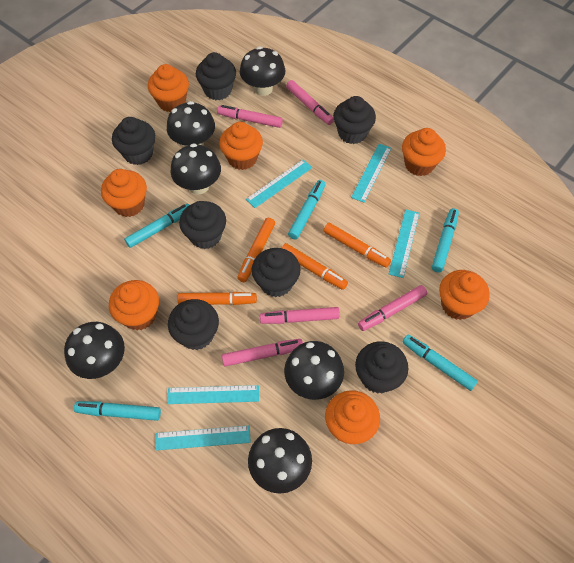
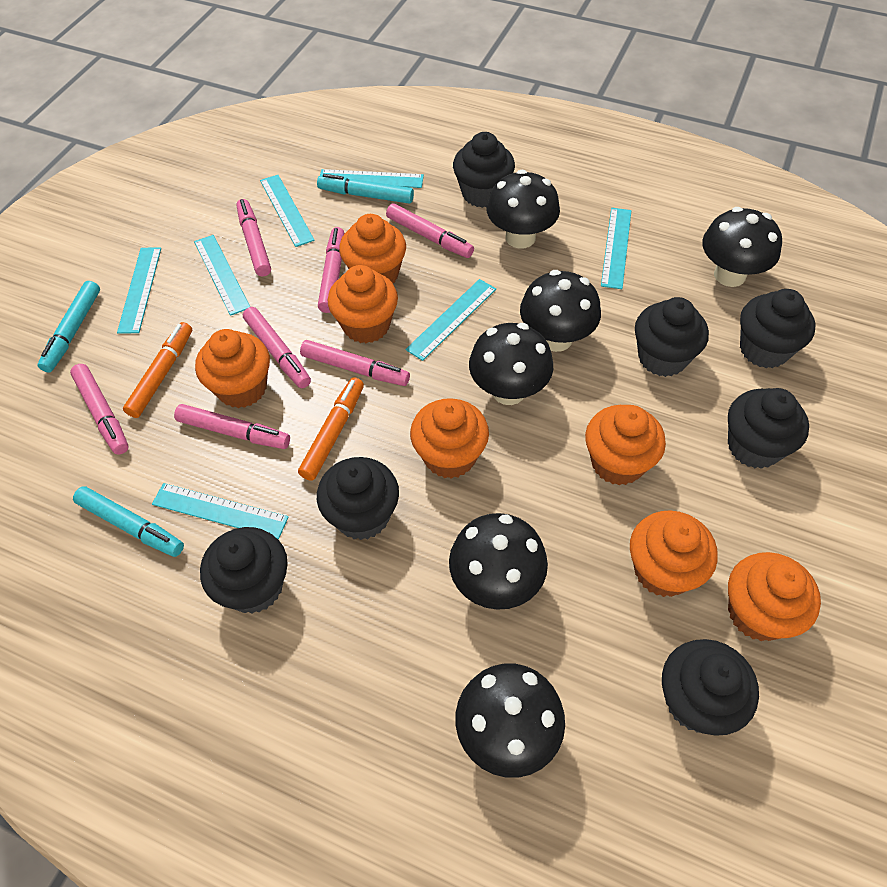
orange marker: [177,292,257,305] [237,218,275,282] [282,243,348,290] [323,223,391,268] = 4 -> [123,322,192,418] [298,377,364,481] = 2
pink marker: [217,105,283,128] [222,339,303,366] [260,307,340,324] [286,80,334,125] [358,285,427,331] = 5 -> [70,364,129,455] [174,404,290,449] [236,199,271,277] [243,307,311,388] [300,340,410,386] [318,227,345,313] [386,204,474,258] = 7
turquoise marker: [74,401,161,421] [124,203,189,248] [288,180,326,239] [402,335,478,391] [432,208,459,272] = 5 -> [38,281,100,372] [73,486,184,557] [317,174,414,204] = 3
turquoise ruler: [156,426,251,450] [167,385,259,404] [246,159,312,208] [351,144,392,203] [389,209,420,278] = 5 -> [117,247,161,334] [152,483,289,539] [194,235,250,316] [260,175,315,247] [320,169,424,188] [405,279,496,361] [601,208,631,289] = 7

